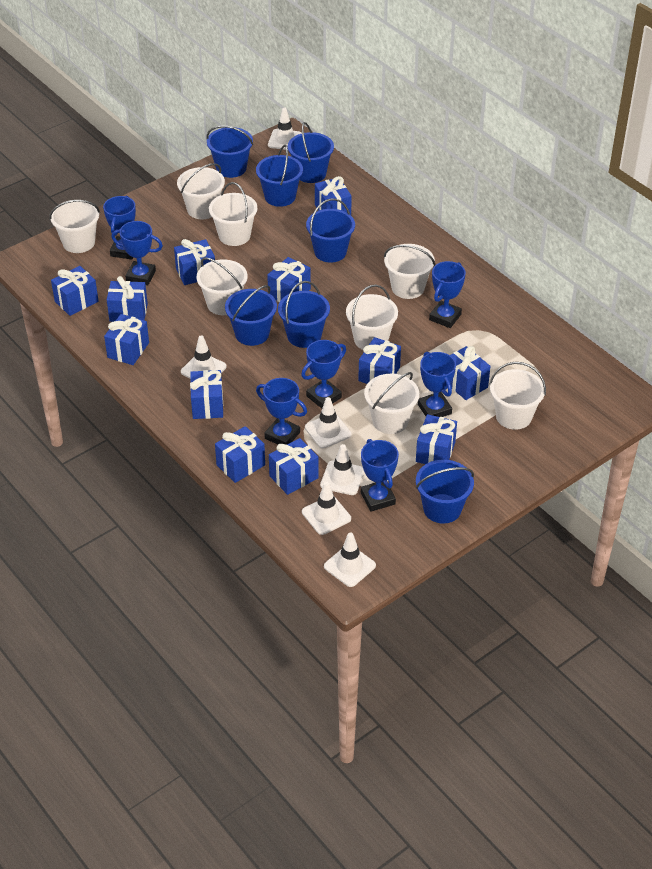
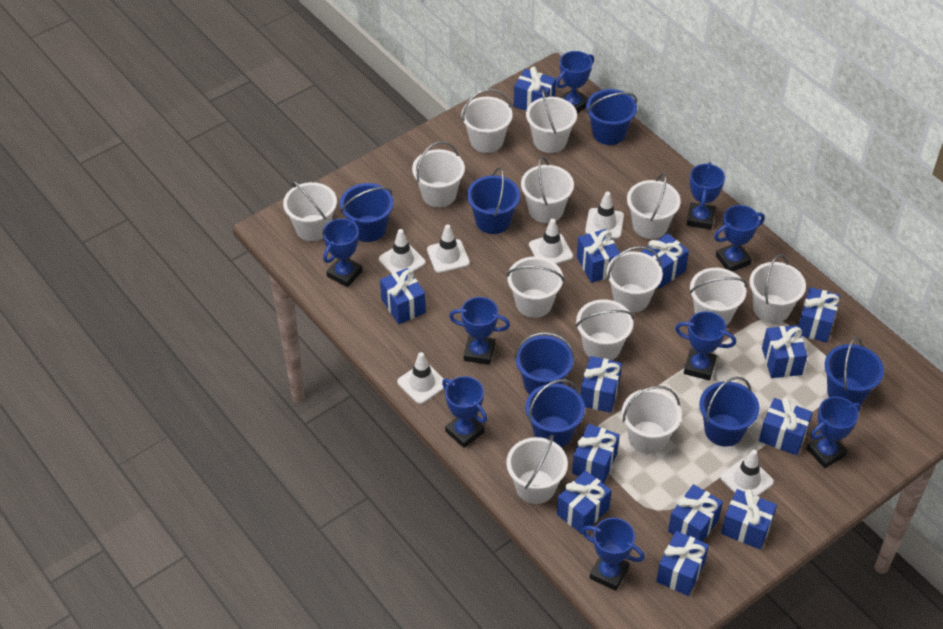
blue gift: [51,266,99,316] [104,314,149,365] [107,276,148,322] [174,239,215,285] [190,370,223,419] [215,426,265,483] [267,257,311,302] [269,438,319,495] [315,176,352,215] [358,337,401,384] [416,414,457,464] [450,346,490,400] = 12 -> [380,268,426,324] [514,67,556,111] [557,471,612,534] [572,424,620,484] [577,229,620,283] [581,356,622,413] [641,233,689,289] [656,531,709,596] [668,484,723,542] [721,489,777,549] [759,397,813,455] [762,325,808,378] [798,287,840,343] = 13
blue trophy: [103,196,136,260] [111,221,163,285] [256,378,307,445] [301,340,346,409] [361,439,399,512] [418,352,456,417] [429,261,466,328] = 7 -> [323,219,362,287] [442,376,487,448] [449,297,510,365] [556,51,594,114] [582,518,645,591] [675,311,736,380] [686,162,725,230] [714,205,765,272] [807,397,861,468] = 9
white bucket: [49,200,100,253] [177,163,225,219] [197,257,248,315] [209,182,257,246] [346,284,398,350] [364,372,419,434] [384,244,435,299] [490,362,546,430] = 8 -> [283,180,337,241] [412,141,465,207] [462,89,513,153] [506,257,564,318] [506,435,568,504] [521,157,574,223] [526,89,577,153] [576,299,634,360] [607,246,663,313] [622,386,682,454] [627,173,681,239] [689,268,747,326] [749,254,806,323] = 13

